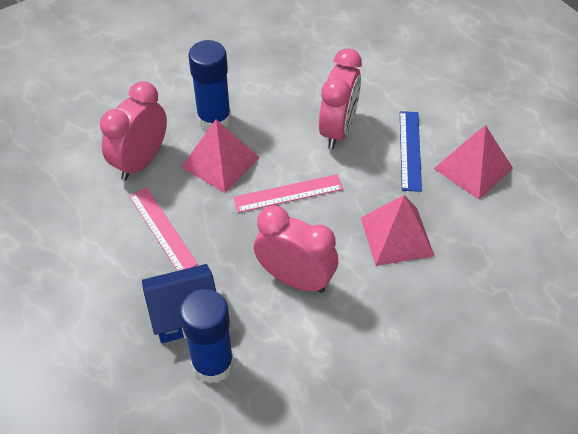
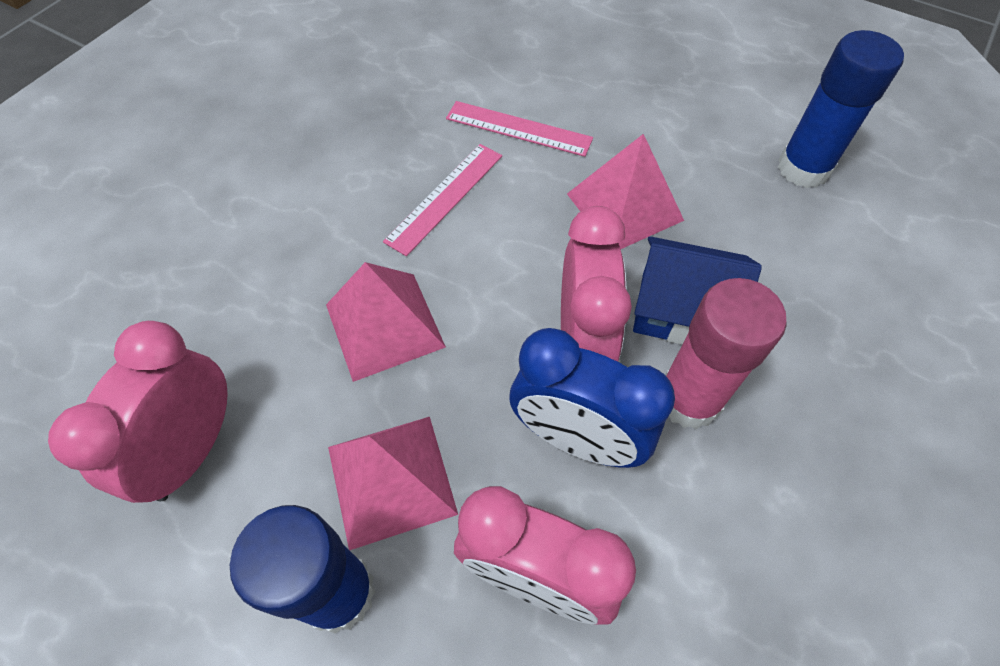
blue clock: none = 0 -> [509,328,675,468] = 1
blue ruler: [400,111,422,192] = 1 -> none = 0
pink glue stick: none = 0 -> [665,278,787,429] = 1

